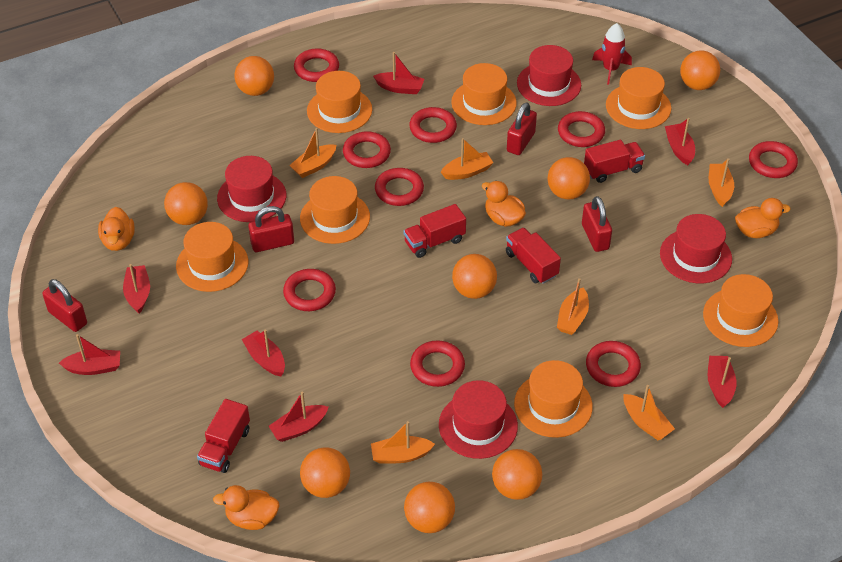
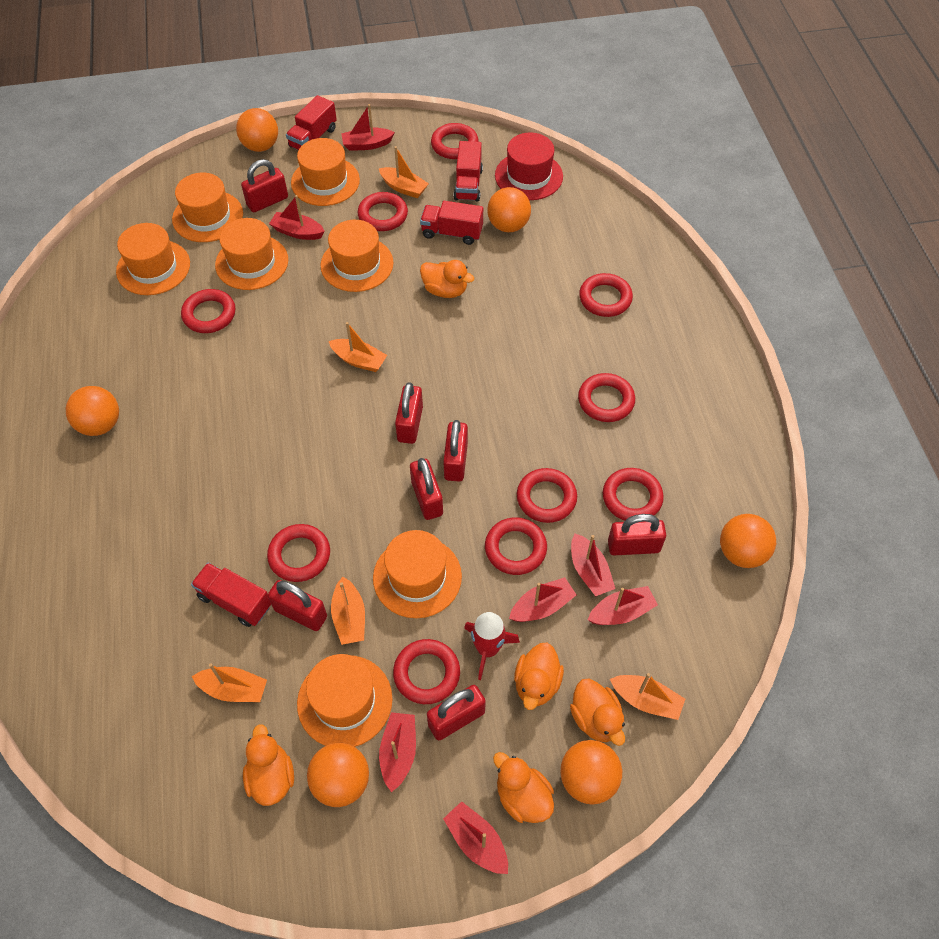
orange ball: [164,182,208,225] [234,56,274,96] [300,447,350,498] [404,482,455,533] [452,254,497,299] [492,449,542,500] [547,157,590,199] [680,50,720,90] = 8 -> [66,386,119,436] [236,108,278,152] [307,743,369,807] [487,187,531,232] [560,740,622,805] [720,514,776,568] = 6
orange boat: [289,128,336,178] [371,421,435,463] [441,138,493,180] [557,278,589,335] [623,385,675,440] [709,158,734,207] = 6 -> [192,663,267,702] [329,322,387,372] [331,577,365,645] [379,146,429,198] [610,673,685,720] = 5
orange duck: [98,207,135,251] [213,485,280,530] [482,181,526,227] [735,198,790,238] = 4 -> [243,724,294,806] [420,260,474,298] [493,752,554,823] [514,643,564,710] [570,679,625,746] = 5
red hat: [217,156,286,222] [439,380,518,459] [517,45,581,106] [660,214,732,283] = 4 -> [495,132,563,200] = 1
red padlock: [42,279,87,332] [248,206,294,252] [507,103,537,155] [582,196,612,252] = 4 -> [241,159,288,212] [268,580,327,631] [395,382,423,444] [410,458,443,520] [427,685,486,740] [443,420,468,482] [608,514,666,555] = 7
red ring: [283,269,336,311] [294,48,339,82] [343,131,391,168] [375,168,424,206] [409,107,457,143] [410,340,465,387] [558,111,605,147] [586,341,641,387] [749,141,798,178] = 9 -> [181,289,236,333] [267,524,330,582] [358,192,408,231] [393,639,460,704] [431,123,479,159] [485,517,547,575] [517,468,577,523] [578,373,635,422] [579,273,633,317] [603,468,664,521] = 10

